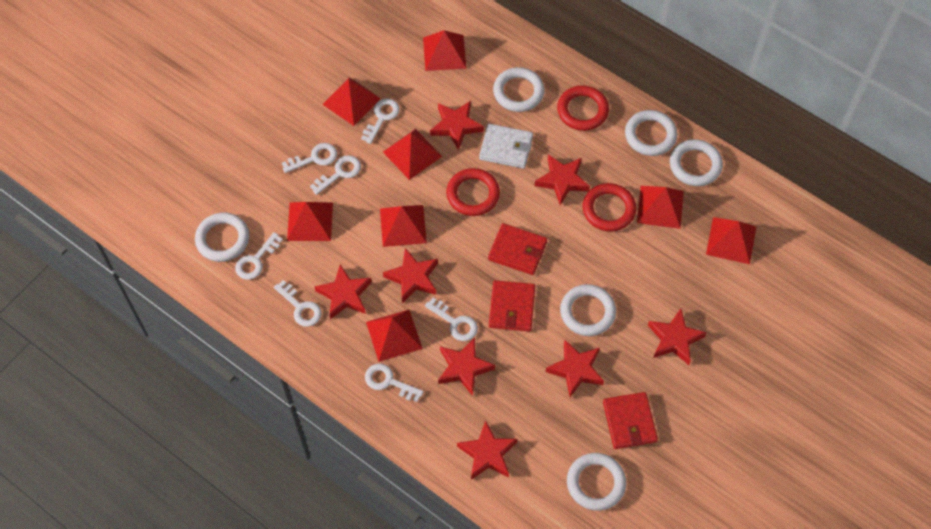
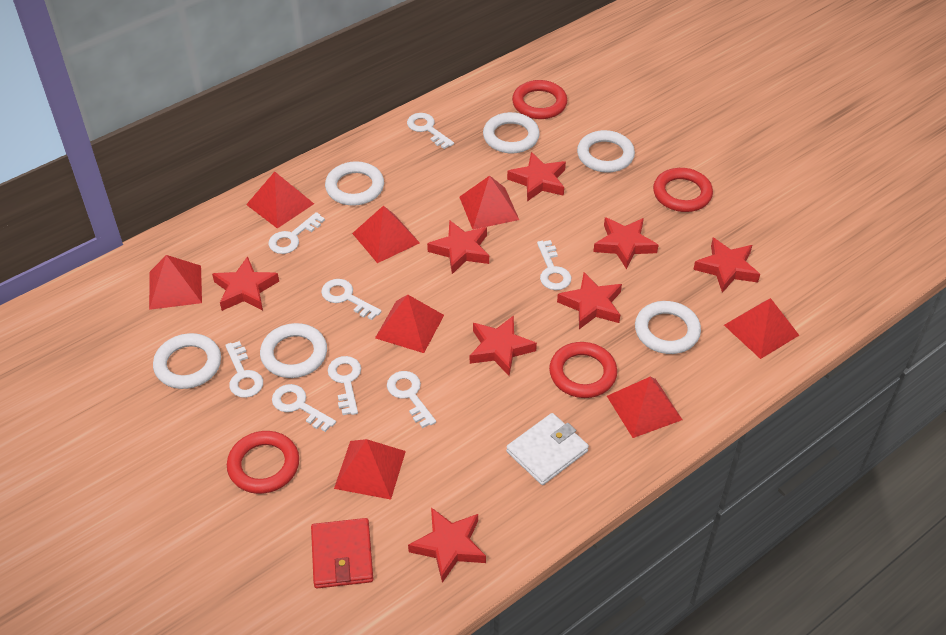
red ring: [446,168,500,216] [557,85,609,131] [583,183,636,232] = 3 -> [227,431,299,494] [512,80,567,119] [549,342,617,398] [653,168,713,212] = 4
red wallet: [488,223,547,275] [489,280,535,332] [603,392,658,449] = 3 -> [311,518,373,588] = 1
white key: [235,232,283,280] [274,280,322,327] [282,143,337,173] [310,155,361,195] [361,98,400,144] [365,364,424,402] [425,298,478,341] = 7 -> [225,341,263,398] [268,212,325,254] [272,384,336,432] [321,279,382,320] [328,356,361,415] [387,371,436,428] [407,113,454,149] [537,240,571,290] = 8

